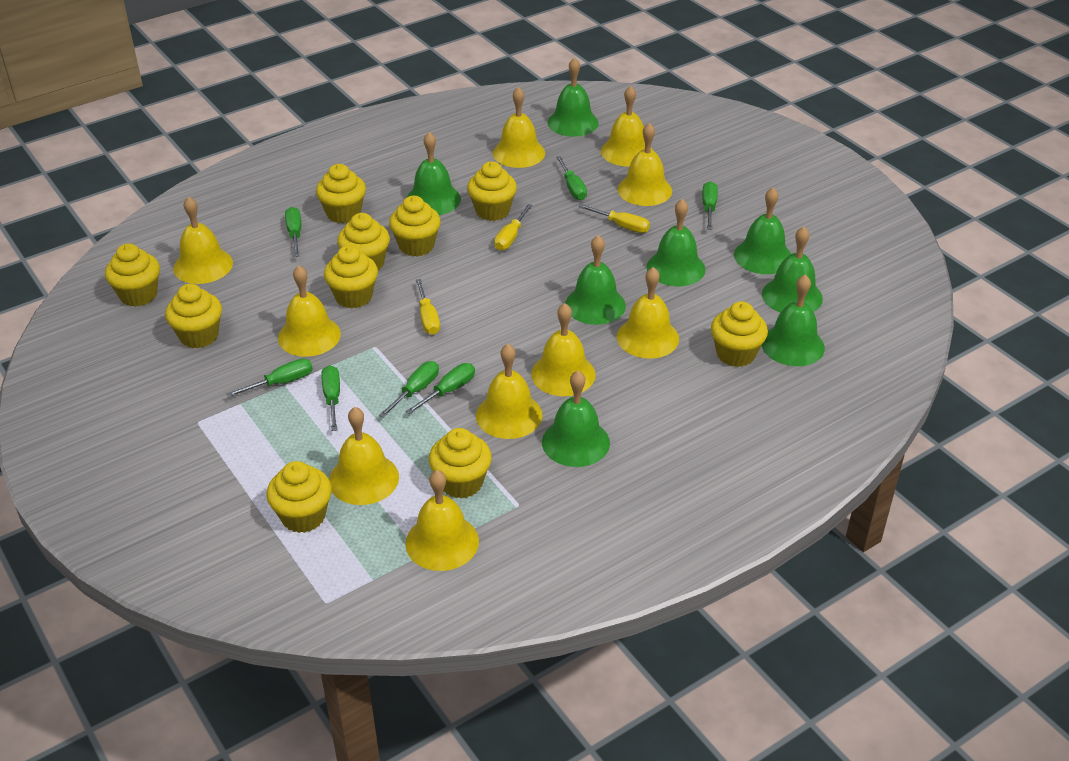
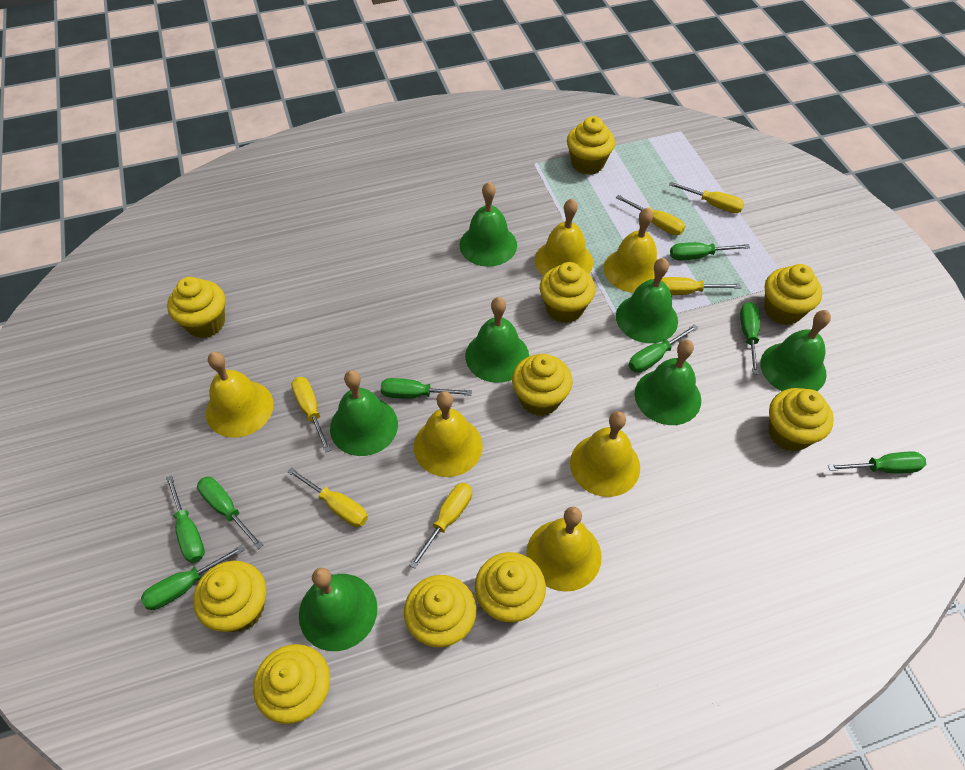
green bell: [406,132,461,215] [542,371,610,467] [548,57,599,137] [565,235,626,325] [647,199,706,286] [734,187,791,274] [762,227,823,313] [762,275,825,366] = 8 -> [299,568,377,651] [330,370,398,456] [459,182,517,267] [465,297,529,383] [616,258,678,343] [635,340,701,425] [760,310,831,391] = 7
green screwdriver: [227,359,313,397] [285,207,301,257] [321,365,340,431] [379,361,439,418] [406,363,475,414] [556,156,587,200] [702,181,718,230] = 7 -> [141,545,245,610] [166,475,205,563] [197,477,263,549] [381,378,472,399] [628,324,698,373] [670,242,750,261] [740,302,760,375] [828,452,926,474] = 8
yellow bell: [173,196,233,284] [278,265,341,357] [329,407,399,505] [405,470,479,571] [476,344,543,439] [493,87,545,168] [531,303,596,396] [601,86,652,167] [617,267,679,358] [618,123,672,206] = 10 -> [206,352,274,437] [414,391,483,477] [526,507,602,592] [535,198,593,276] [570,411,640,497] [604,208,657,293] = 6
yellow screwdriver: [416,279,440,335] [494,204,533,251] [578,204,650,233] = 3 -> [287,467,368,527] [291,377,331,453] [409,483,472,569] [616,195,685,235] [661,277,741,295] [669,182,744,213] = 6

